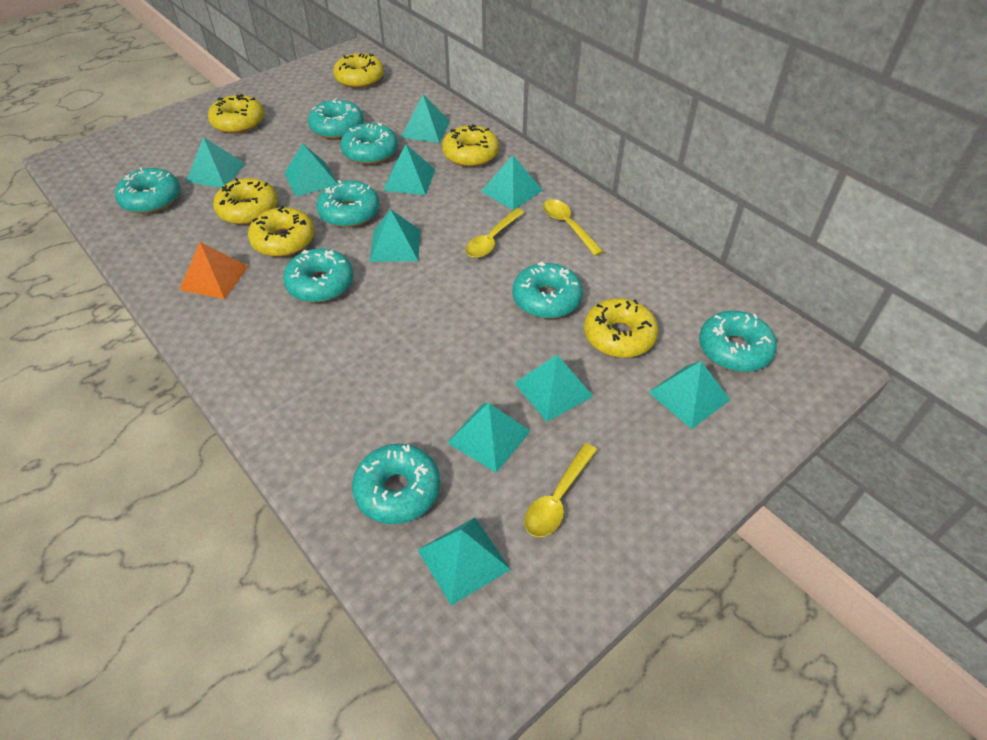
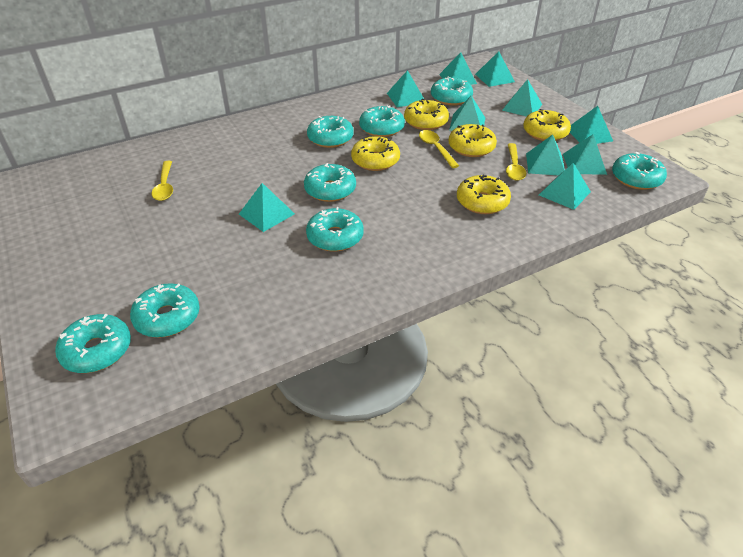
orange pyramid: [179,242,249,299] = 1 -> none = 0
yellow donut: [208,94,264,134] [213,178,278,225] [248,206,315,257] [333,53,384,88] [442,125,499,167] [584,298,658,358] = 6 -> [351,136,400,171] [404,99,449,130] [449,124,497,157] [457,175,511,214] [523,109,571,141] = 5

